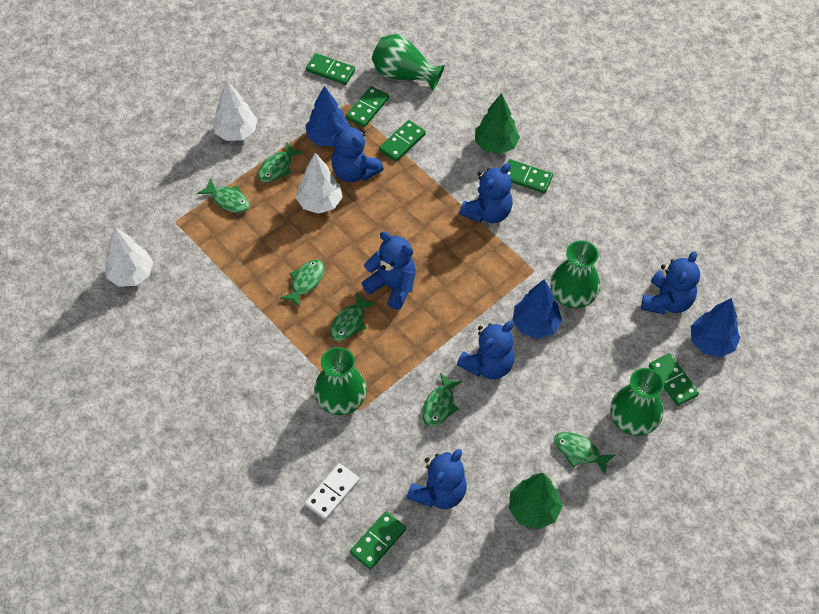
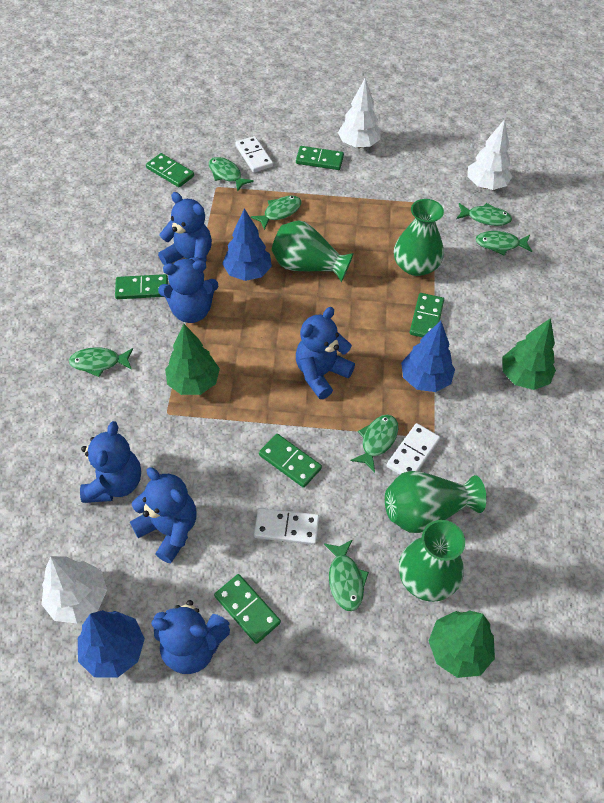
green fish: [197,178,250,213] [258,141,304,182] [280,259,325,308] [330,292,376,341] [422,373,463,427] [554,432,616,474] = 6 -> [69,347,133,377] [209,157,254,192] [251,195,301,230] [324,539,369,611] [350,415,398,472] [456,203,512,226] [476,231,532,256] = 7
green tree: [475,93,520,154] [509,473,563,529] = 2 -> [165,324,220,395] [429,610,495,678] [502,318,556,390] = 3
white domino: [305,463,360,520] = 1 -> [235,136,273,172] [254,508,319,545] [386,423,440,475] = 3

